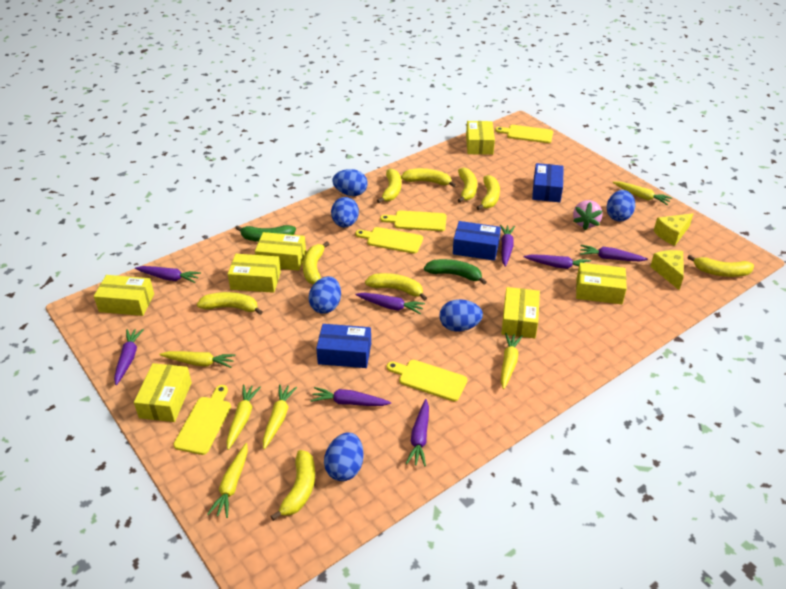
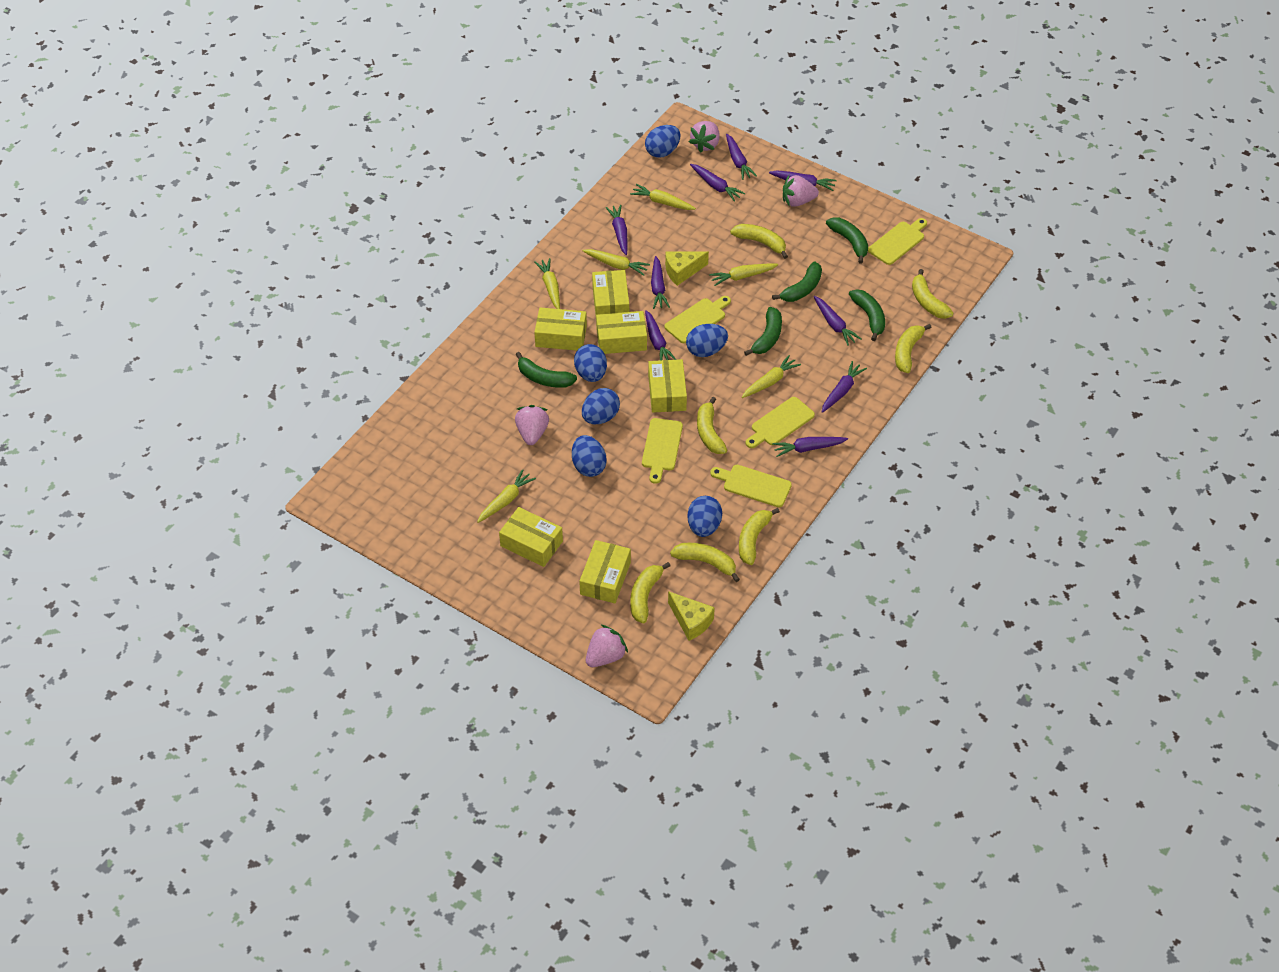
blue box: [316,324,371,368] [453,221,501,261] [532,163,564,202] = 3 -> none = 0
green banana: [235,225,296,242] [424,259,487,285] = 2 -> [516,352,577,388] [744,307,782,356] [772,262,822,302] [826,217,868,264] [849,289,885,341] = 5
pink strawberry: [573,200,602,230] = 1 -> [515,405,549,445] [586,625,628,667] [689,121,719,153] [783,175,819,207] = 4
purple carrot: [114,329,144,385] [135,266,201,283] [310,387,391,406] [355,293,425,314] [406,399,429,467] [500,225,515,267] [524,254,591,269] [580,245,648,261] = 8 -> [605,205,627,255] [645,310,676,360] [651,256,670,309] [690,164,745,202] [726,134,757,180] [769,170,837,191] [772,437,848,457] [814,296,861,346] [822,361,867,413] = 9
yellow banana: [197,292,263,315] [271,450,315,521] [302,242,329,284] [365,273,427,301] [377,168,401,203] [401,168,456,187] [458,167,477,203] [476,175,500,210] [687,255,754,277] = 9 -> [630,562,670,623] [670,543,740,582] [697,397,727,454] [730,224,788,259] [739,508,780,565] [895,324,932,373] [912,269,953,319] = 7
yellow box: [94,275,154,316] [134,363,192,422] [228,254,281,293] [255,232,306,271] [466,121,495,155] [501,287,540,338] [576,263,627,304] = 7 -> [499,507,563,567] [534,307,587,351] [579,540,631,603] [592,270,629,315] [596,311,647,354] [648,359,687,413] = 6

